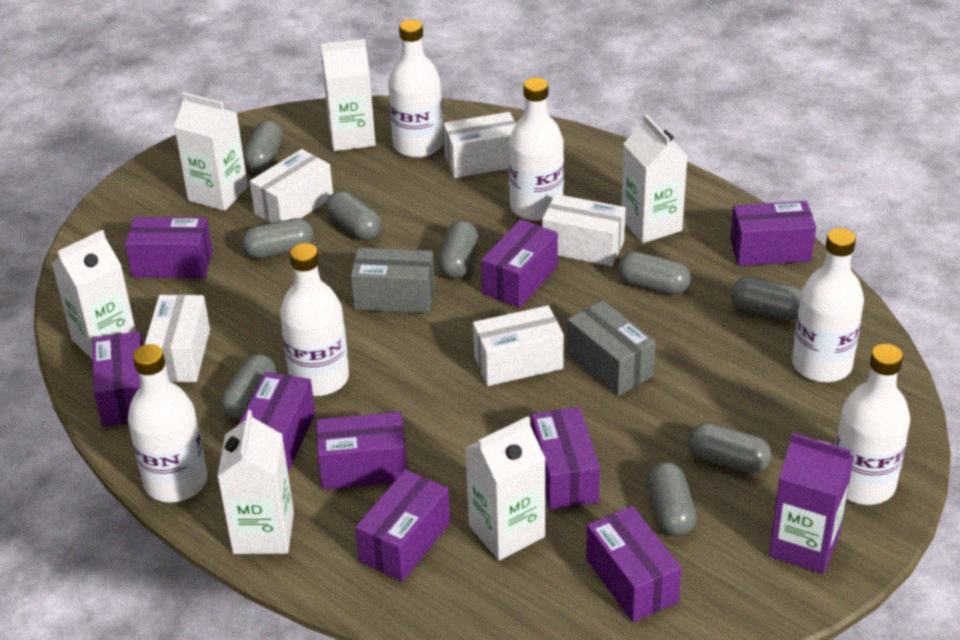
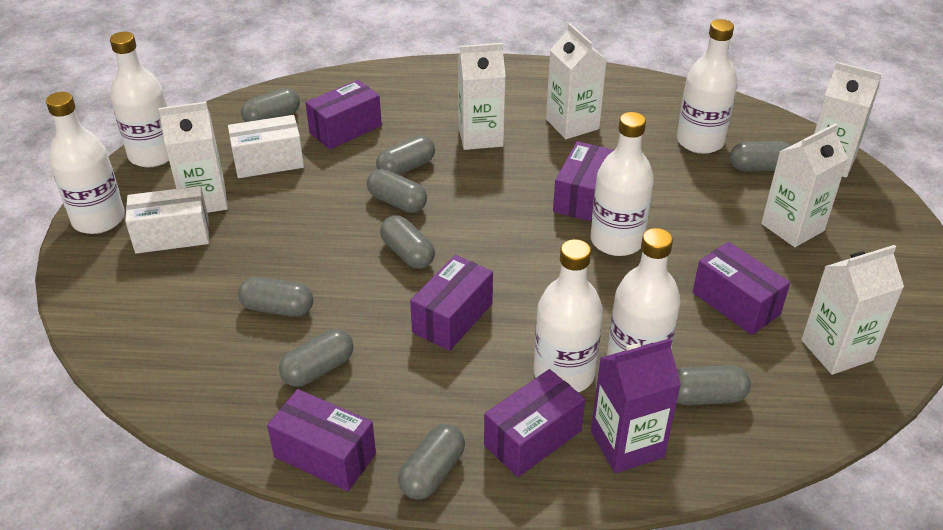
grey box: [351,248,435,313] [567,300,656,396] = 2 -> none = 0
purple box: [92,331,143,427] [125,217,212,278] [239,372,315,471] [316,412,407,490] [355,469,450,582] [481,219,558,308] [531,407,600,510] [586,506,682,622] [730,201,816,266] = 9 -> [267,389,376,491] [305,80,382,149] [410,255,493,351] [484,369,585,477] [553,141,614,221] [693,242,790,335] = 6
white box: [144,295,210,382] [250,149,333,223] [443,112,516,178] [473,305,564,386] [542,194,626,266] = 5 -> [125,186,209,254] [228,115,304,178] = 2

